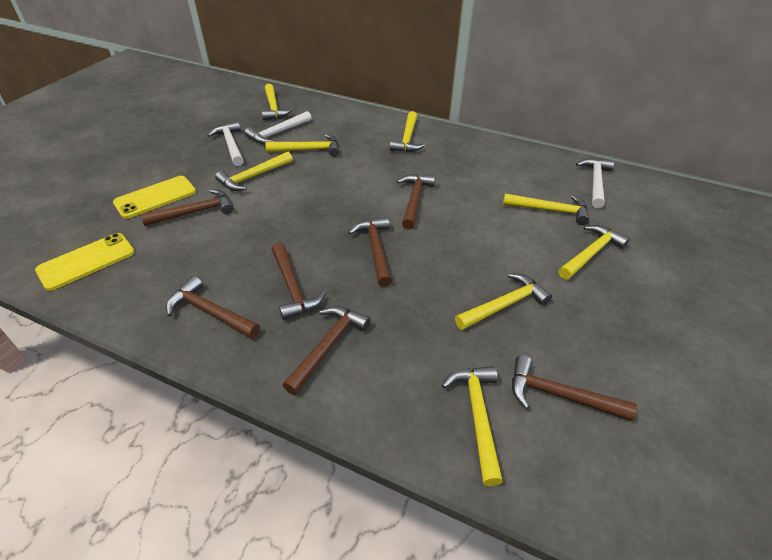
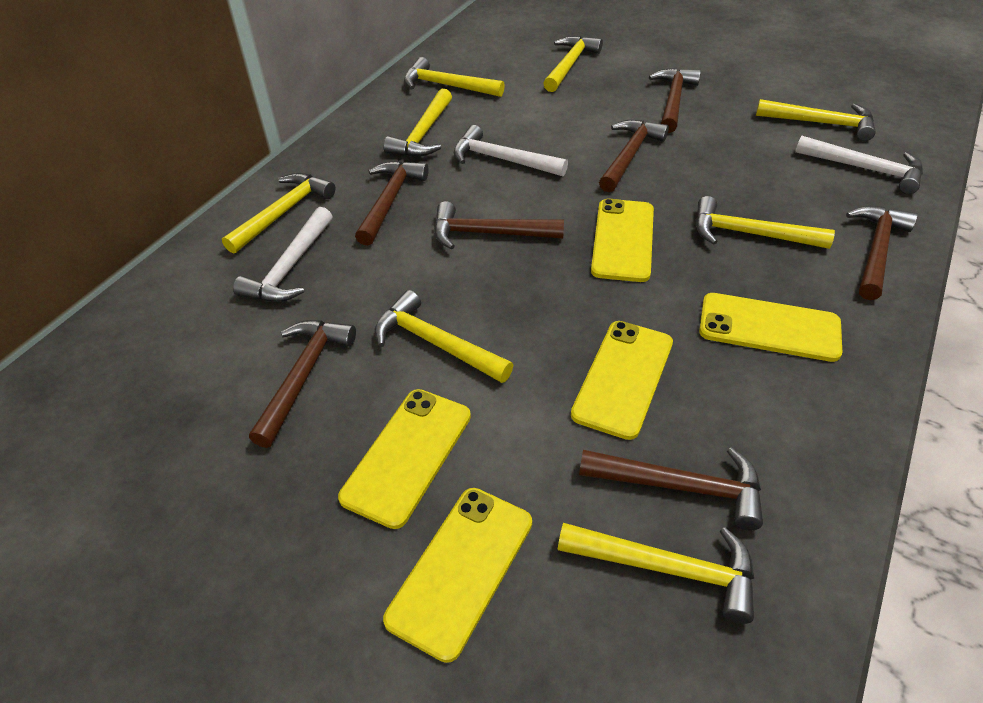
yellow phone: [35,233,135,291] [113,176,196,219] = 2 -> [338,389,471,529] [383,488,532,663] [571,321,673,440] [591,199,654,282] [699,293,842,362] = 5

